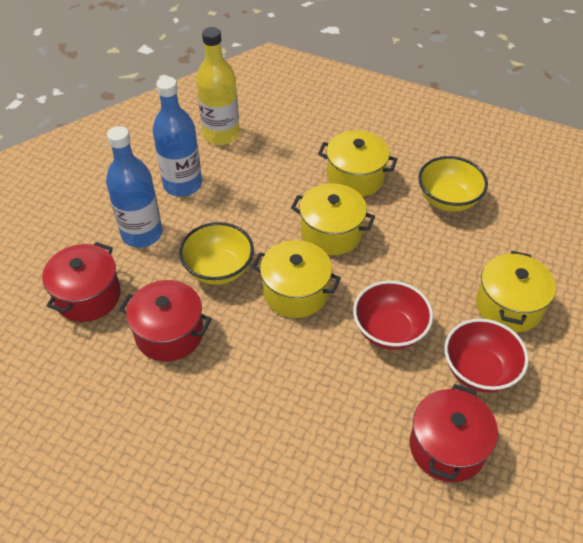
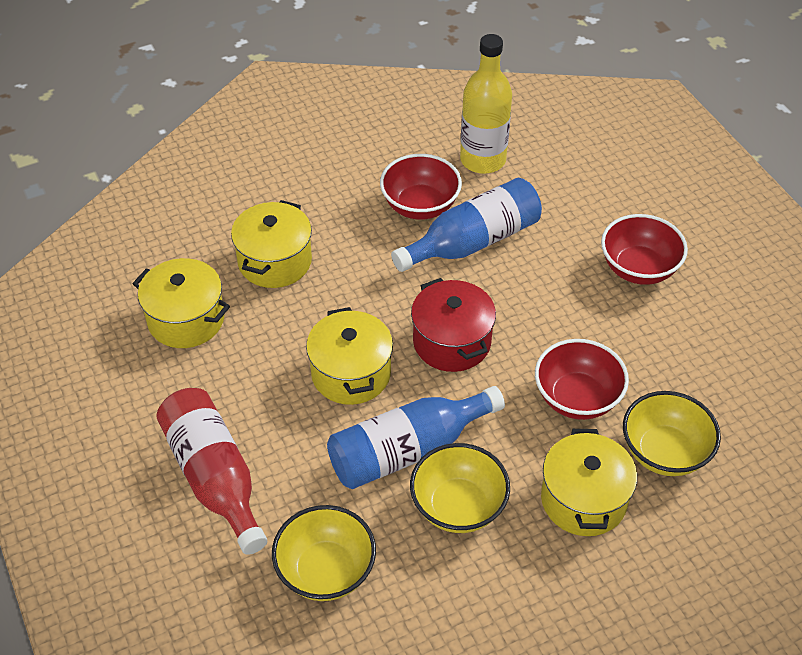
red bottle: none = 0 -> [156,388,267,555] = 1
red bowl: [353,281,433,350] [444,318,529,393] = 2 -> [380,154,462,220] [535,339,629,420] [601,214,688,285] = 3
red pot: [42,242,121,322] [119,280,212,362] [410,384,498,482] = 3 -> [411,278,496,372] = 1
yellow bowl: [179,222,254,285] [418,156,488,212] = 2 -> [272,505,376,601] [410,443,510,533] [623,391,721,476] = 3

